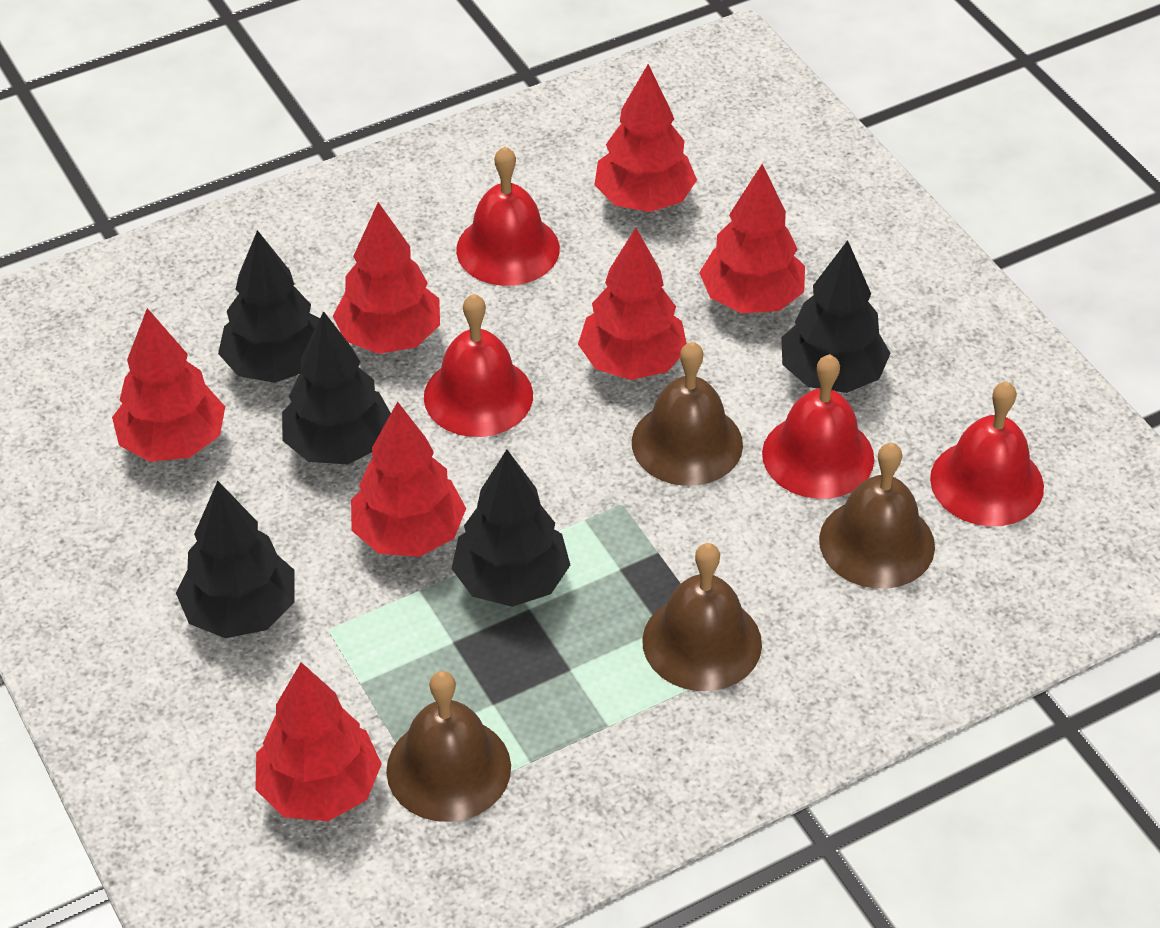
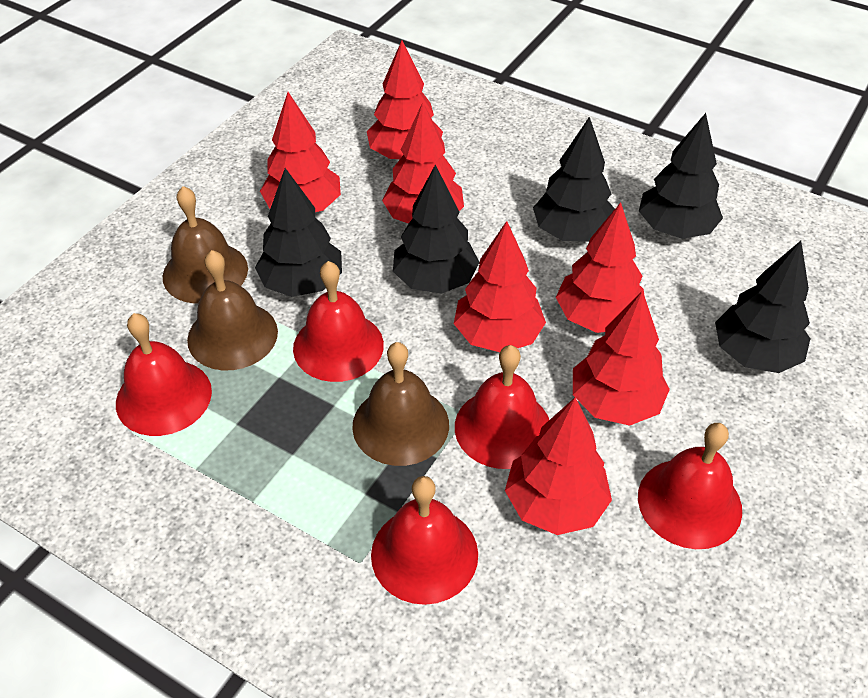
brown bell: [386,671,511,822] [632,342,743,486] [642,543,762,691] [819,443,935,589] = 4 -> [163,186,248,303] [187,250,278,370] [352,342,449,466] = 3
red bell: [424,294,533,437] [456,146,560,286] [762,354,874,499] [930,382,1044,526] = 4 -> [116,313,212,436] [293,261,384,382] [371,476,478,605] [455,345,549,469] [638,423,742,549] = 5

